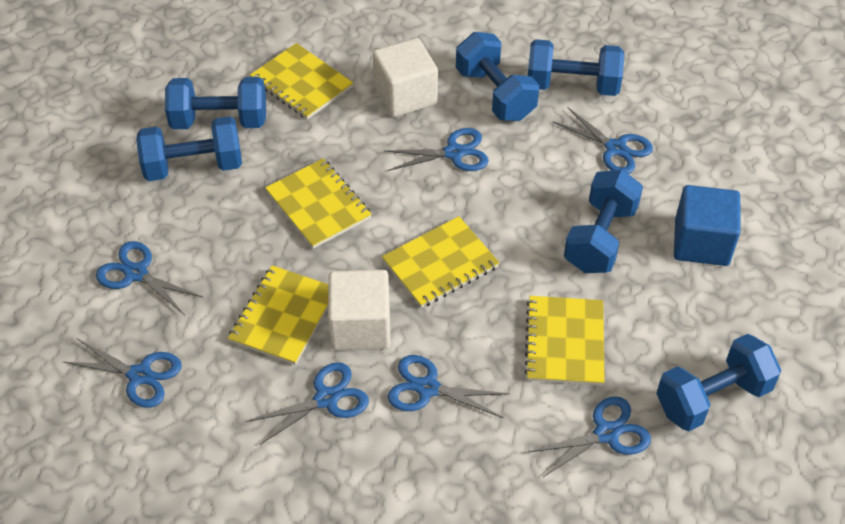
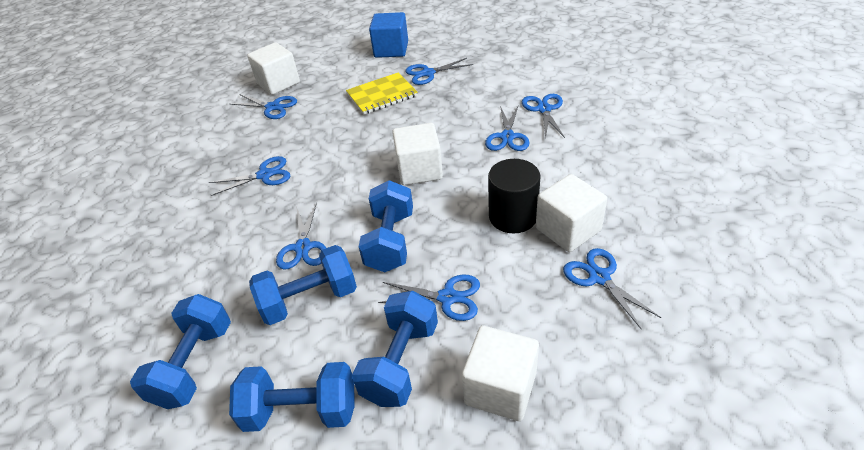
black cylinder: none = 0 -> [488,159,540,233] = 1
blue dumbbell: [136,117,242,181] [165,77,266,129] [456,32,540,121] [528,39,624,96] [564,170,643,273] [656,334,781,431] = 6 -> [130,294,231,409] [229,362,355,432] [249,245,357,325] [352,291,438,407] [359,180,413,272] = 5
blue scissors: [63,339,181,408] [96,241,202,314] [247,362,369,445] [384,128,489,171] [387,355,510,418] [529,396,651,478] [553,107,653,174] = 7 -> [209,156,290,196] [230,94,297,119] [276,202,326,270] [378,275,480,321] [405,58,473,85] [485,105,529,151] [522,94,565,139] [563,248,661,330] = 8
white cube: [328,270,391,350] [373,38,438,117] = 2 -> [247,42,300,95] [392,123,443,185] [462,326,539,421] [536,174,607,252] = 4
yellow notebook: [228,265,328,365] [250,43,353,120] [265,158,372,249] [382,216,500,308] [524,296,605,386] = 5 -> [346,72,418,114] = 1

